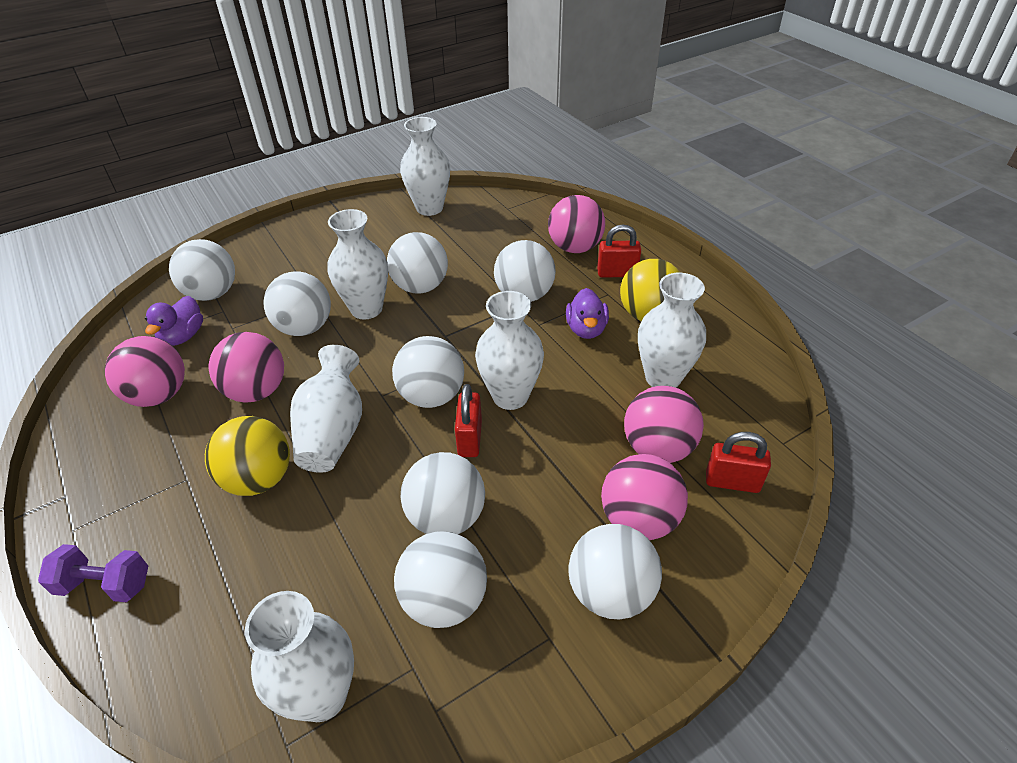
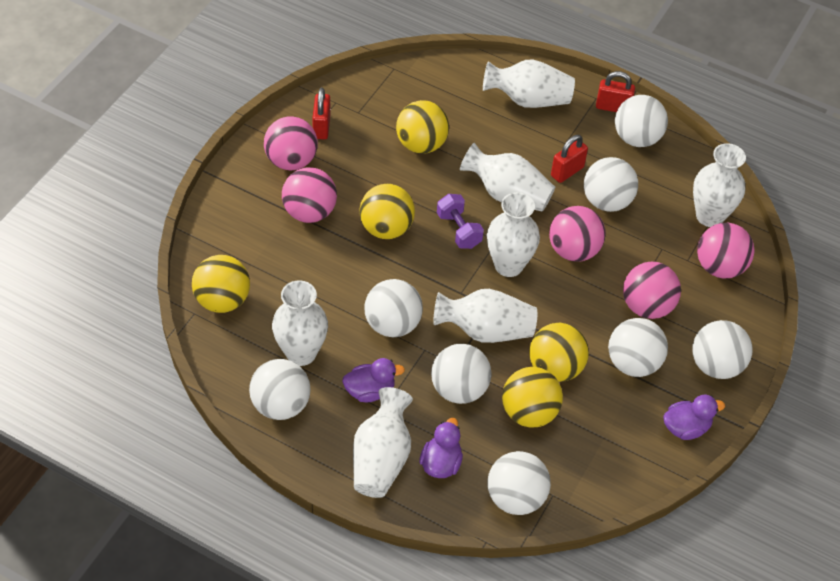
purple duck: [145,296,203,346] [566,288,609,339] = 2 -> [342,358,405,402] [419,418,463,478] [663,395,725,440] = 3
white vase: [245,591,354,722] [290,345,362,473] [327,209,388,320] [400,117,450,216] [475,291,544,410] [638,273,706,388] = 6 -> [272,280,328,366] [353,387,413,498] [433,289,537,343] [460,143,555,211] [483,60,575,108] [487,192,540,277] [693,143,746,227] = 7
yellow ball: [205,416,290,496] [620,259,680,321] = 2 -> [192,255,250,313] [359,184,415,239] [396,100,449,154] [502,367,563,428] [529,323,589,382] = 5

